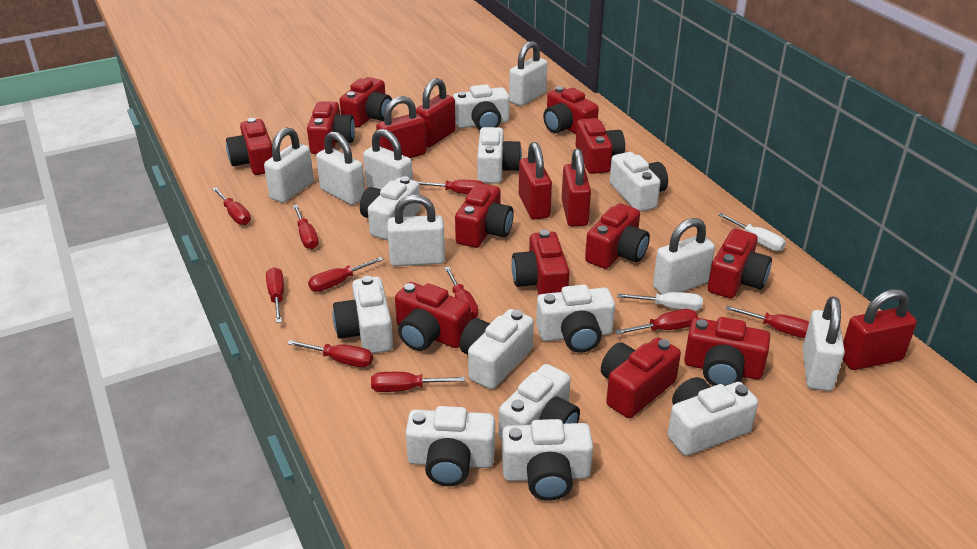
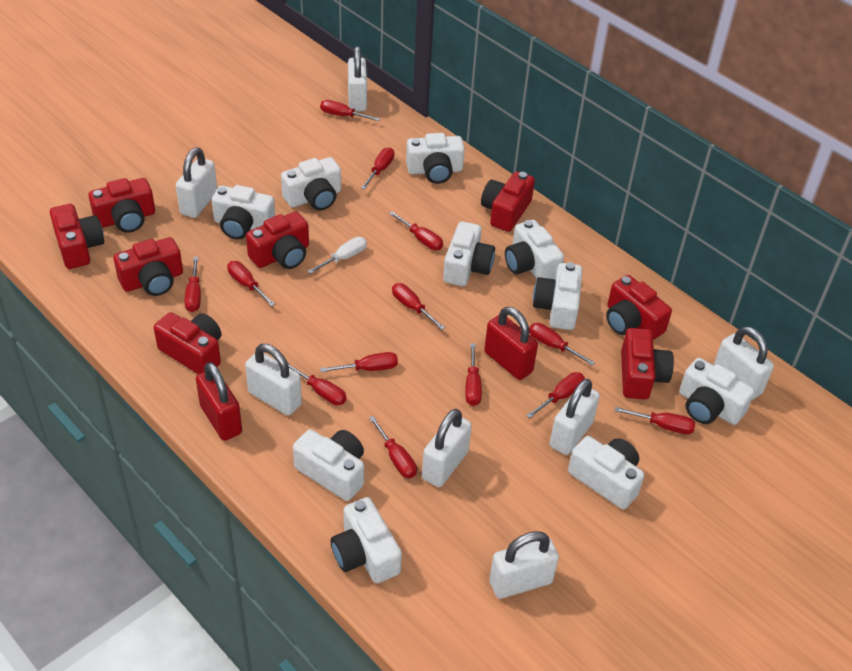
red camera: [226,118,273,175] [307,101,355,154] [340,77,392,127] [395,282,471,351] [455,183,514,248] [512,230,570,295] [543,86,599,134] [575,118,625,174] [585,203,650,269] [601,337,681,418] [684,317,770,386] [708,229,772,299] = 12 -> [50,204,104,269] [88,178,155,233] [113,237,183,296] [154,312,221,374] [246,211,309,269] [481,171,535,232] [606,275,672,340] [621,328,674,400] = 8
red padlock: [376,96,426,158] [416,78,456,148] [519,142,552,220] [562,148,591,227] [843,289,917,370] = 5 -> [196,362,242,441] [484,307,538,380] = 2
red screwdriver: [212,187,251,225] [266,267,284,323] [287,340,373,367] [293,205,319,249] [308,257,384,292] [371,372,465,392] [417,180,484,194] [444,267,478,320] [615,309,698,335] [725,306,809,338] = 10 -> [185,257,201,312] [227,261,275,307] [288,363,347,405] [320,100,380,121] [320,352,398,372] [361,147,394,189] [369,416,417,478] [389,211,443,250] [392,283,445,330] [465,343,482,406] [526,372,585,418] [529,323,595,366] [615,407,695,434] = 13
white camera: [333,276,393,354] [360,176,420,240] [406,406,495,486] [453,84,510,130] [460,309,534,389] [477,127,522,183] [499,364,580,441] [502,419,593,501] [536,285,615,353] [610,152,668,212] [668,377,758,456] = 11 -> [212,185,275,239] [281,157,341,211] [293,429,364,501] [331,497,402,583] [406,133,465,184] [443,221,495,286] [505,220,564,279] [533,262,583,330] [568,436,644,509] [679,358,755,425] = 10
white screwdriver: [617,292,703,311] [718,213,786,251] = 2 -> [308,237,367,274] = 1

